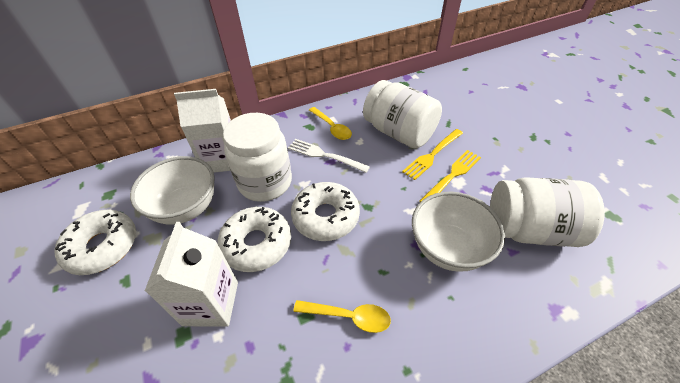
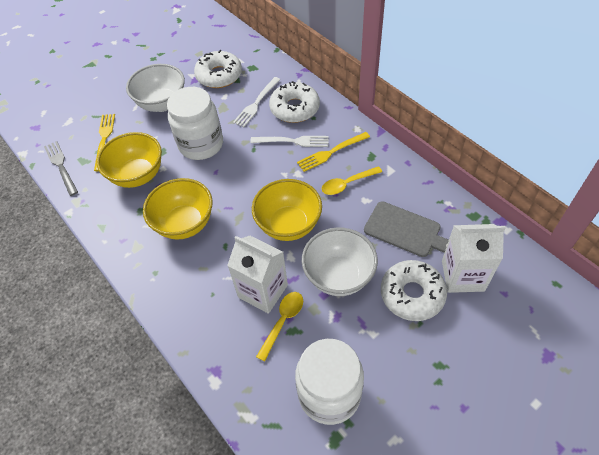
grey cutting board: none = 0 -> [364,201,449,257] = 1
grey fork: none = 0 -> [44,141,78,196] = 1
white fork: [288,139,370,173] = 1 -> [233,77,281,127] [250,136,329,147] = 2
white jar: [223,113,292,202] [363,80,442,149] [490,177,605,247] = 3 -> [167,87,223,160] [295,339,364,425] = 2
yellow bowl: none = 0 -> [96,132,162,188] [143,178,213,240] [252,179,322,241] = 3

